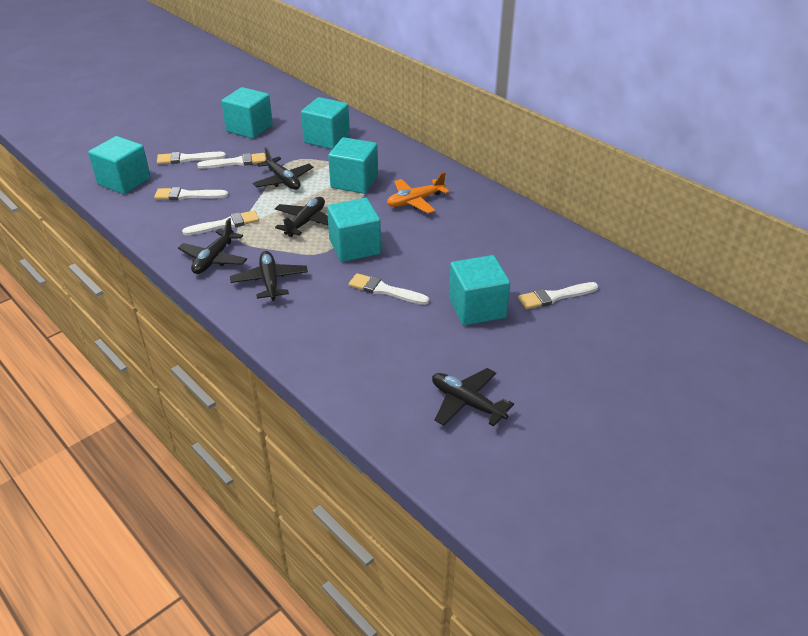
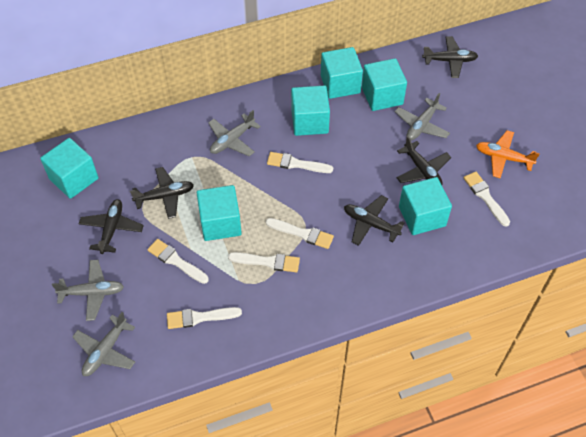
grey plane: none = 0 -> [52,260,124,321] [72,312,135,376] [208,110,261,156] [395,93,450,141] = 4

